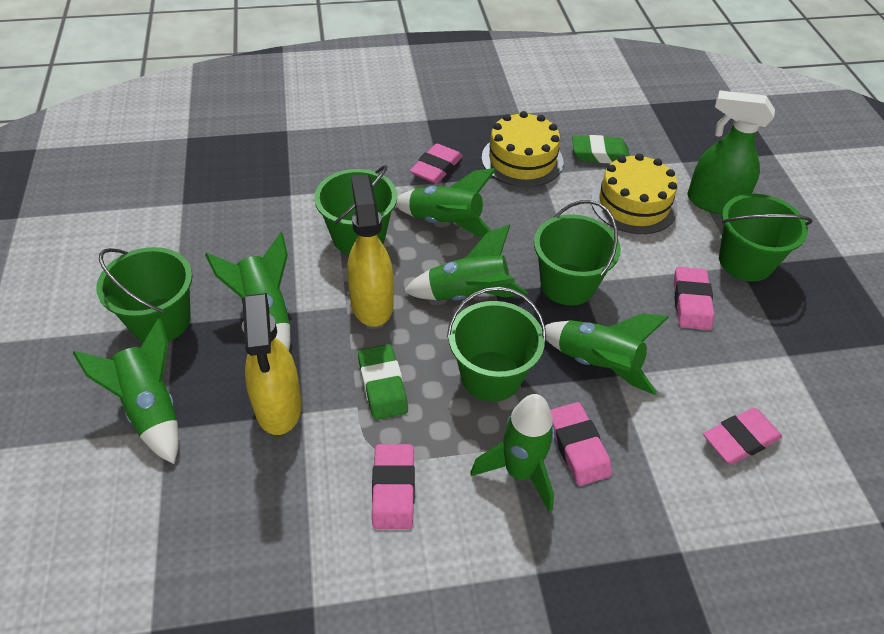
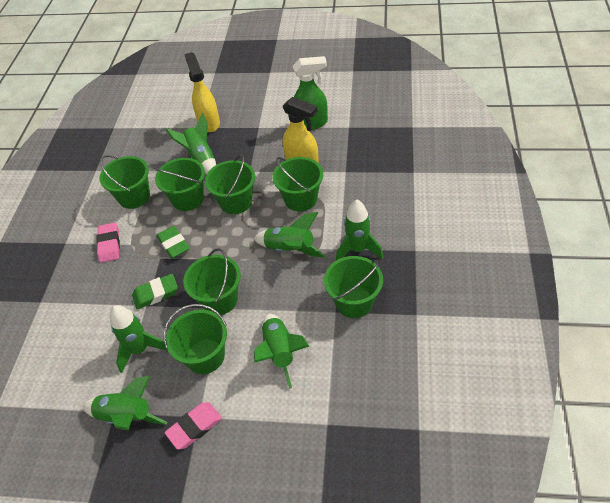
green bucket: [96,247,192,342] [314,165,397,255] [447,287,546,402] [534,200,621,306] [719,194,813,281] = 5 -> [99,155,150,209] [154,158,205,211] [164,304,227,374] [183,248,241,315] [205,154,255,214] [272,157,323,211] [324,256,383,318] = 7
pink eraser: [372,444,415,529] [410,144,463,184] [550,402,612,486] [674,267,714,330] [703,408,782,464] = 5 -> [96,223,120,263] [165,402,222,450] = 2
yellow cake: [482,111,563,187] [591,153,678,234] = 2 -> none = 0

